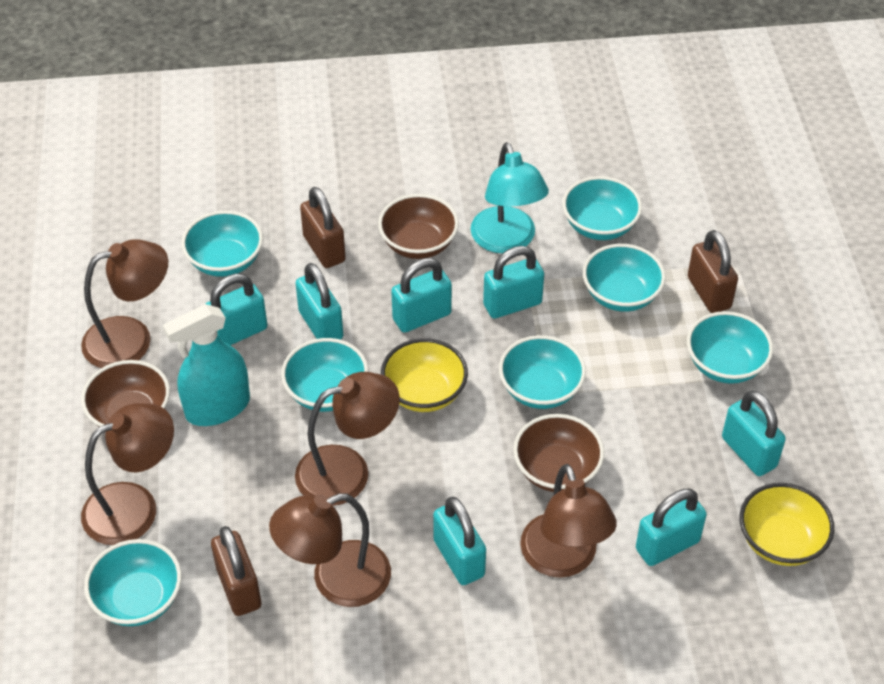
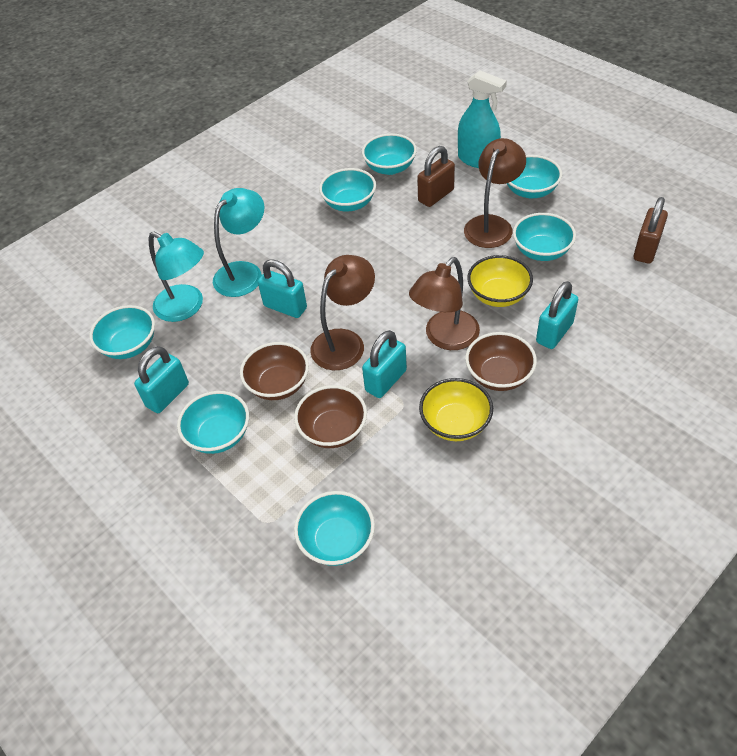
brown lamp: [81,239,168,368] [81,403,174,545] [269,493,391,607] [295,372,400,506] [520,464,617,578] = 5 -> [310,255,375,370] [409,257,480,350] [464,138,526,248] = 3
brown padlock: [211,526,261,616] [300,187,346,268] [688,230,738,313] = 3 -> [417,146,455,207] [633,197,668,264] = 2
turquoise lamp: [471,142,549,253] = 1 -> [149,232,204,322] [213,188,264,297] = 2
turquoise padlock: [205,274,267,345] [296,263,343,340] [391,258,452,333] [433,497,486,585] [483,246,544,319] [636,489,707,566] [722,391,786,476] = 7 -> [134,346,189,413] [258,259,307,318] [362,330,407,398] [536,281,578,349] = 4

